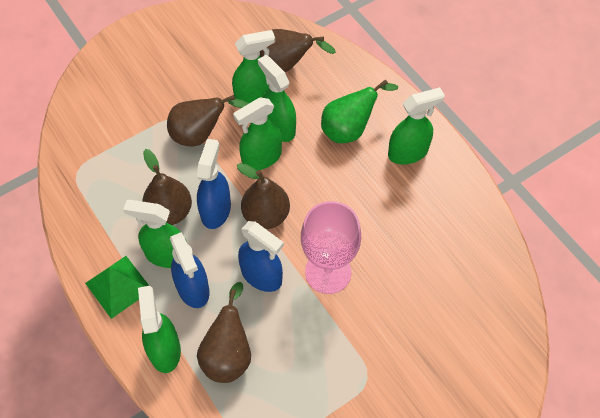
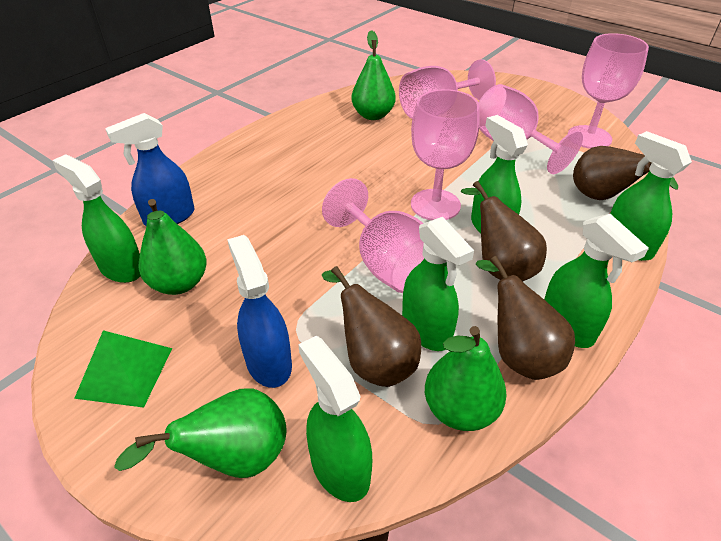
blue spray bottle: [170,232,209,308] [197,139,231,229] [238,221,284,292] = 3 -> [105,113,195,226] [227,235,292,388] = 2
brown pear: [142,149,192,225] [167,95,248,147] [197,282,251,383] [237,163,290,229] [260,29,336,72] = 5 -> [322,266,421,387] [461,181,547,281] [476,256,575,380] [573,146,678,200] = 4
green pear: [321,79,398,143] = 1 -> [114,388,286,478] [139,199,206,295] [352,30,396,120] [425,326,507,431] = 4
pink goblet: [301,201,361,294] = 1 -> [322,178,424,293] [399,59,496,119] [411,89,480,220] [479,84,583,174] [568,33,649,149] = 5

